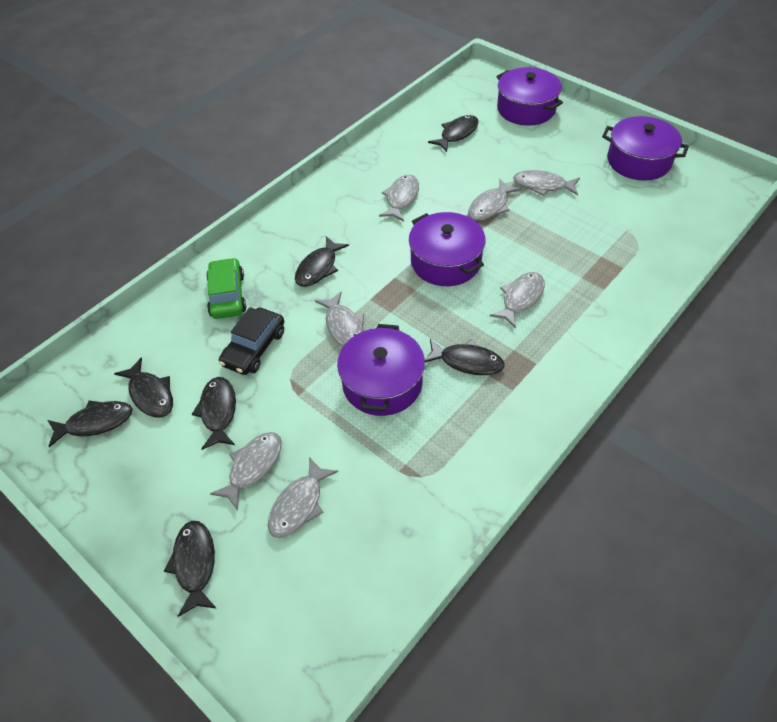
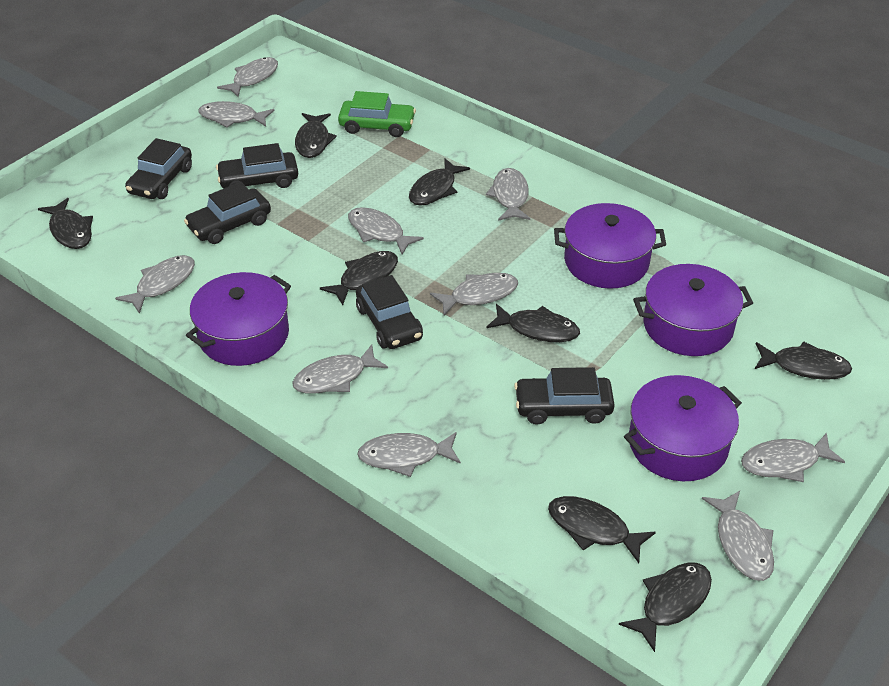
black car: [219,307,284,375] = 1 -> [125,138,192,199] [184,182,271,244] [216,143,298,188] [356,275,423,349] [514,367,614,425] = 5
black fish: [48,400,132,447] [114,357,173,418] [164,521,217,617] [192,377,236,450] [295,236,349,287] [425,339,505,375] [428,115,479,152] = 7 -> [38,198,93,249] [295,113,337,158] [320,251,398,305] [409,158,470,206] [486,304,580,342] [548,496,656,563] [619,563,712,652] [755,341,852,380] = 8
grey fish: [210,432,282,511] [268,457,338,538] [315,291,364,346] [379,175,419,221] [468,179,521,221] [490,272,545,328] [513,170,580,196] = 7 -> [115,255,195,314] [198,101,275,128] [217,57,278,97] [292,344,388,394] [348,207,424,255] [357,432,461,477] [430,273,518,315] [486,168,530,221] [702,491,774,581] [741,433,845,482] = 10

